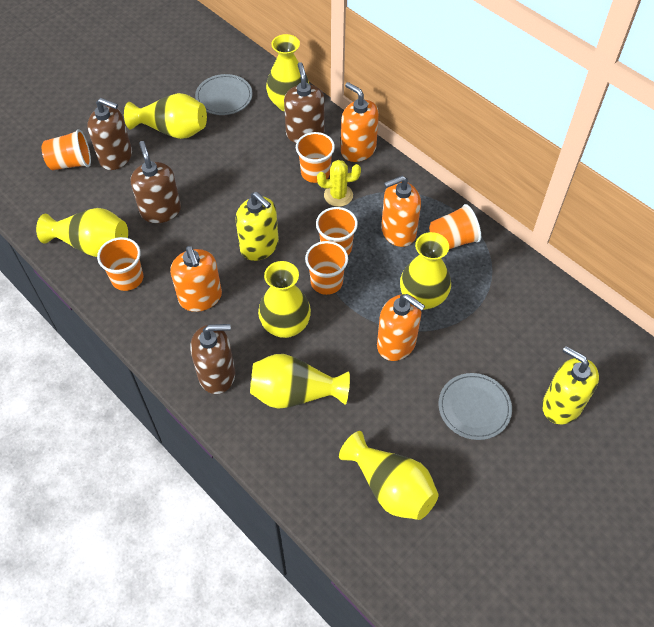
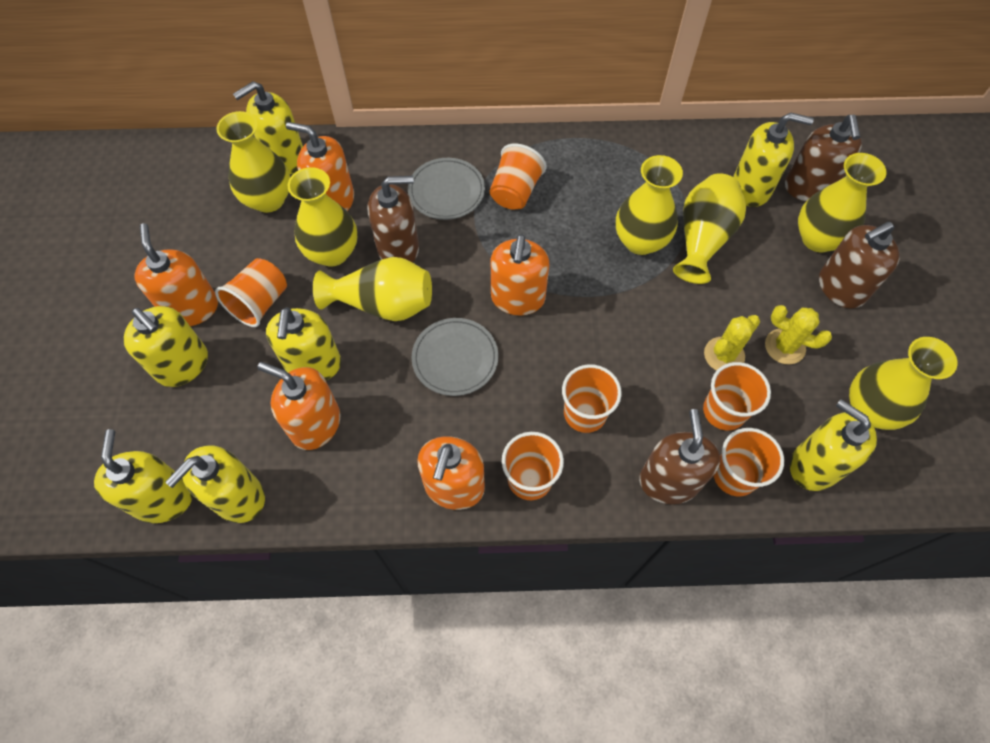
orange soap dispenser: [170,246,222,312] [341,82,379,162] [377,294,425,361] [381,176,421,247] = 4 -> [135,223,218,326] [257,362,341,450] [286,122,354,211] [417,436,485,510] [491,234,549,315] = 5
yellow cactus: [317,160,361,207] = 1 -> [704,315,760,371] [765,305,832,365] = 2
yellow soap dispenser: [236,192,279,261] [542,346,599,424] = 2 -> [94,429,192,523] [123,306,208,387] [165,445,265,523] [233,81,303,174] [266,307,341,380] [733,112,814,207] [790,399,877,491] = 7

